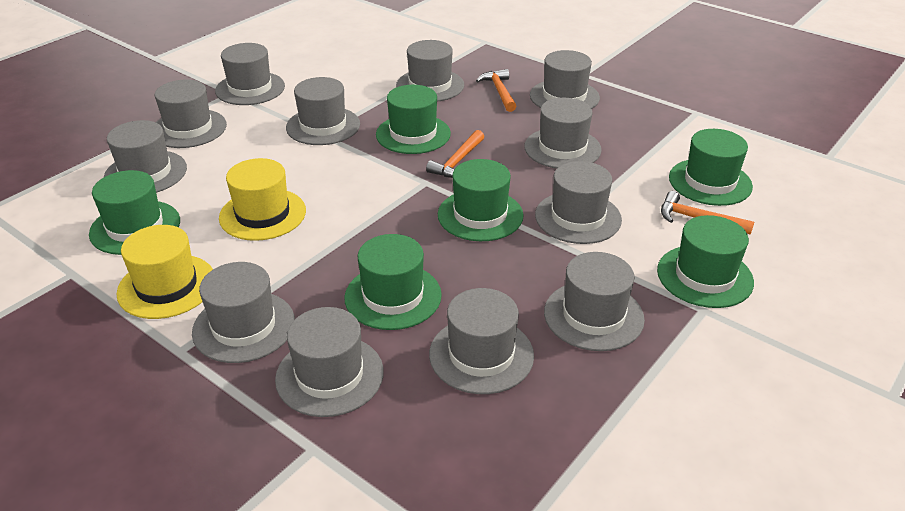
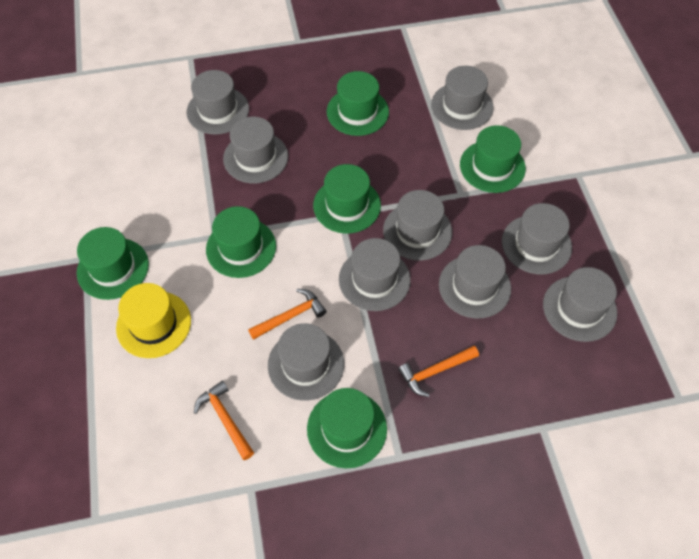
grey hat: [104,120,187,193] [155,79,227,148] [192,262,295,363] [215,43,285,105] [275,307,384,417] [286,77,360,145] [396,40,464,101] [429,288,534,394] [524,98,602,169] [530,50,600,109] [535,161,622,244] [544,252,645,351] = 12 -> [186,70,249,135] [223,117,288,183] [268,323,344,401] [339,238,411,311] [383,190,452,261] [431,66,494,130] [439,245,511,319] [502,203,572,274] [543,267,617,342] = 9
yellow hat: [117,225,213,319] [219,158,306,241] = 2 -> [116,283,191,358] = 1

